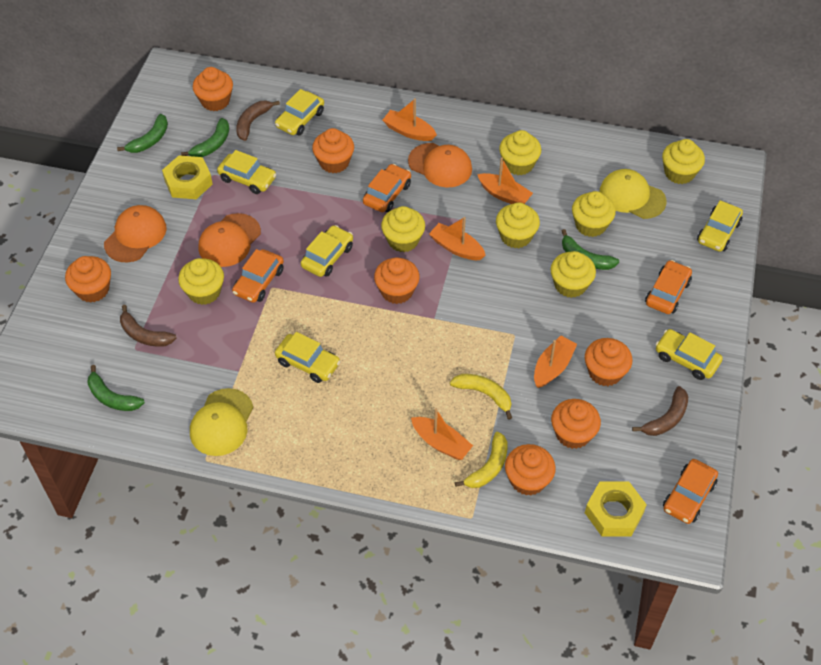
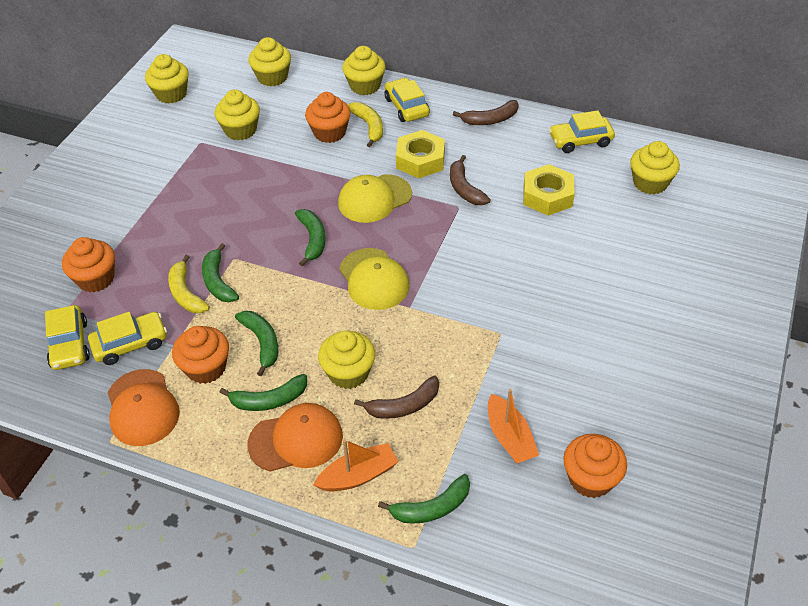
green banana: [87,365,145,411] [117,114,168,153] [181,118,229,157] [562,229,619,270] = 4 -> [202,243,239,302] [219,374,307,411] [235,311,278,376] [295,209,326,266] [378,474,470,524] = 5
orange boat: [383,98,437,141] [411,408,473,460] [429,217,486,260] [477,157,533,204] [534,336,577,388] = 5 -> [313,439,398,492] [488,389,539,464] = 2
orange cap: [104,205,167,262] [199,213,261,267] [408,143,472,188] = 3 -> [108,369,180,446] [247,403,343,472] = 2
orange car: [232,249,284,303] [363,164,411,212] [645,260,692,314] [663,459,718,524] = 4 -> none = 0
orange cupcake: [65,256,111,303] [193,67,233,111] [312,128,354,173] [374,257,420,304] [505,444,556,496] [551,399,601,449] [585,338,633,386] = 7 -> [62,237,115,292] [172,326,229,384] [305,92,351,143] [563,434,627,498] = 4
yellow car: [217,150,276,194] [275,89,324,136] [275,332,341,383] [301,225,353,277] [656,329,723,380] [697,200,743,252] = 6 -> [45,305,90,370] [88,312,167,365] [385,78,430,122] [549,110,615,153] = 4
yellow cupcake: [178,258,224,305] [381,206,425,252] [496,202,540,248] [499,130,541,175] [551,251,596,298] [572,191,616,237] [662,139,705,184] = 7 -> [145,54,189,104] [215,89,260,140] [249,37,291,86] [318,331,375,389] [342,46,386,95] [630,141,680,194] = 6

